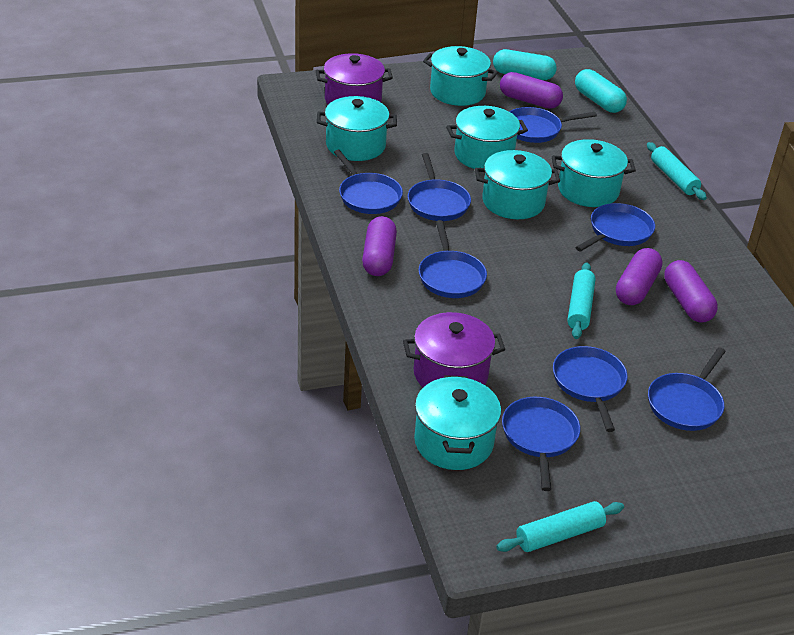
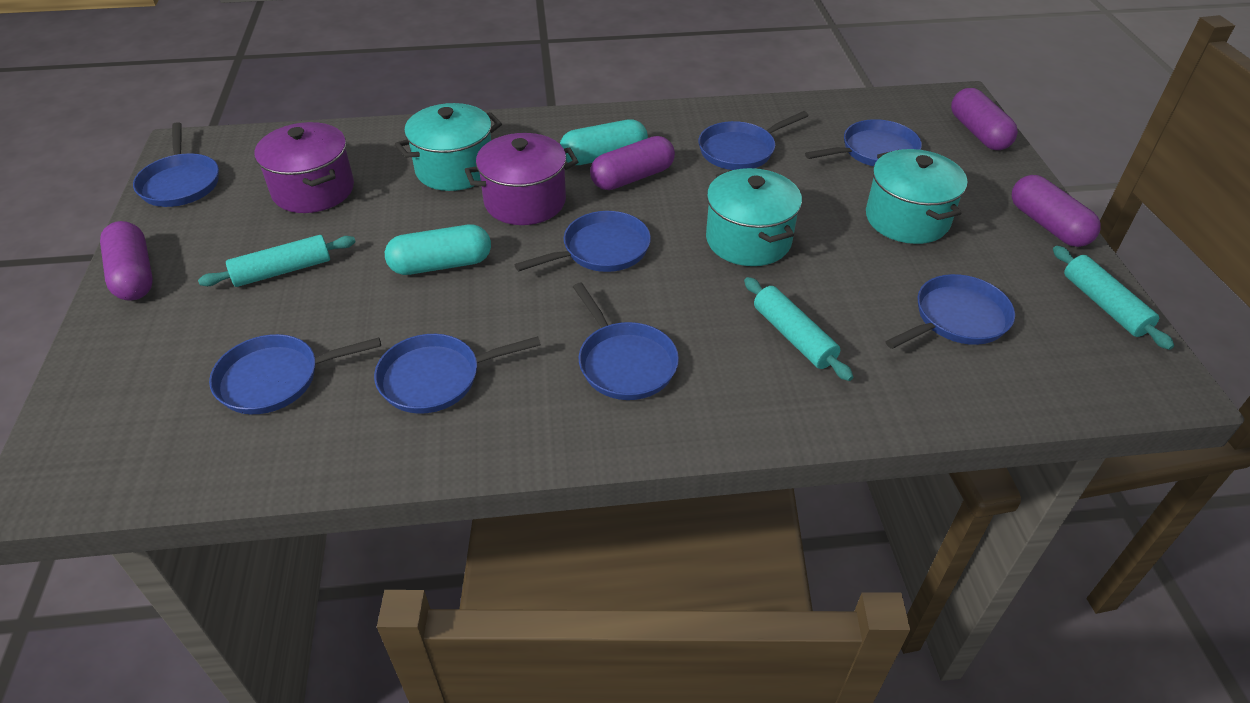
turquoise pot: [317,96,397,161] [414,375,501,470] [423,46,498,106] [446,106,528,169] [475,150,560,219] [552,139,636,207] = 6 -> [395,103,502,191] [706,168,802,266] [866,149,968,244] = 3

